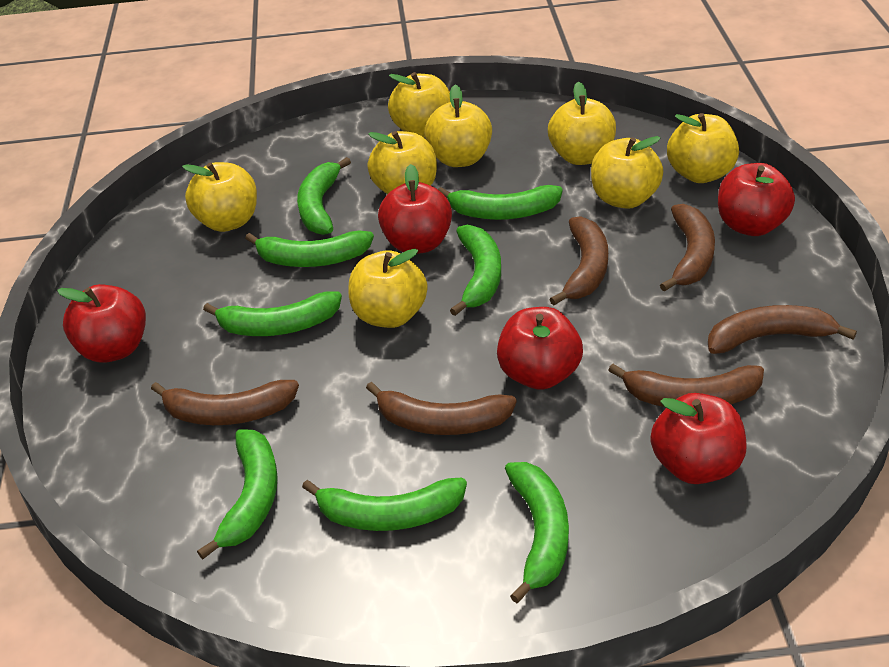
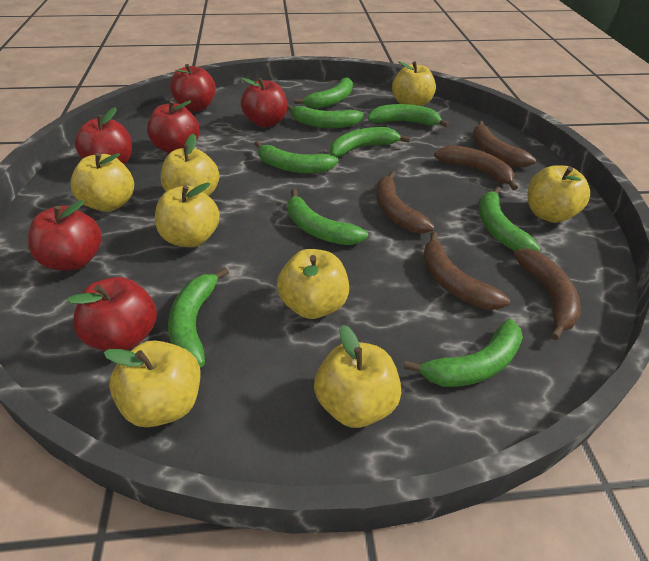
brown banana: [151,380,299,425] [366,382,517,435] [549,216,608,305] [608,364,764,407] [660,204,715,292] [708,305,857,354] = 6 -> [376,171,434,233] [423,232,510,310] [434,145,518,190] [472,121,536,167] [514,249,581,340] = 5
green banana: [197,430,278,559] [203,291,342,336] [245,231,374,267] [297,157,351,235] [302,478,467,531] [438,185,563,220] [450,225,501,316] [505,462,569,603] = 8 -> [168,267,229,367] [254,141,339,173] [287,104,364,128] [288,189,368,245] [294,77,353,109] [330,127,410,157] [367,104,450,128] [404,319,523,387] [479,186,540,252] = 9
red apple: [57,284,146,363] [378,164,452,254] [497,307,583,390] [651,393,746,484] [718,163,795,236] = 5 -> [28,200,102,271] [67,277,157,351] [75,107,132,165] [147,100,200,153] [170,64,216,112] [241,77,287,127] = 6

